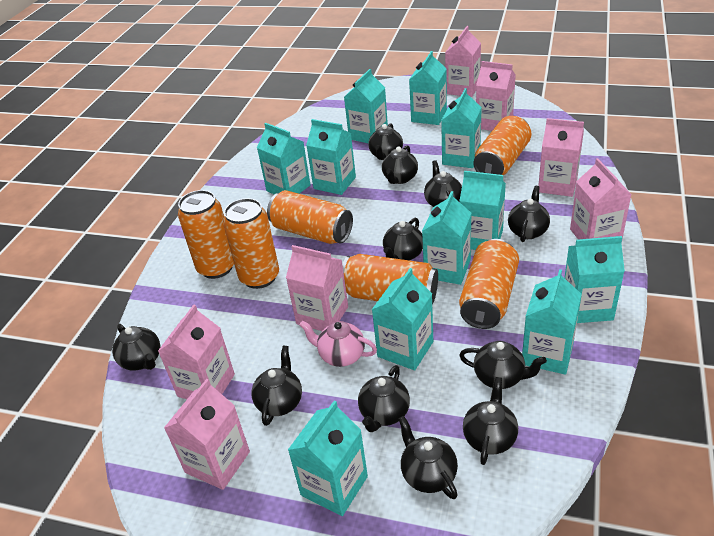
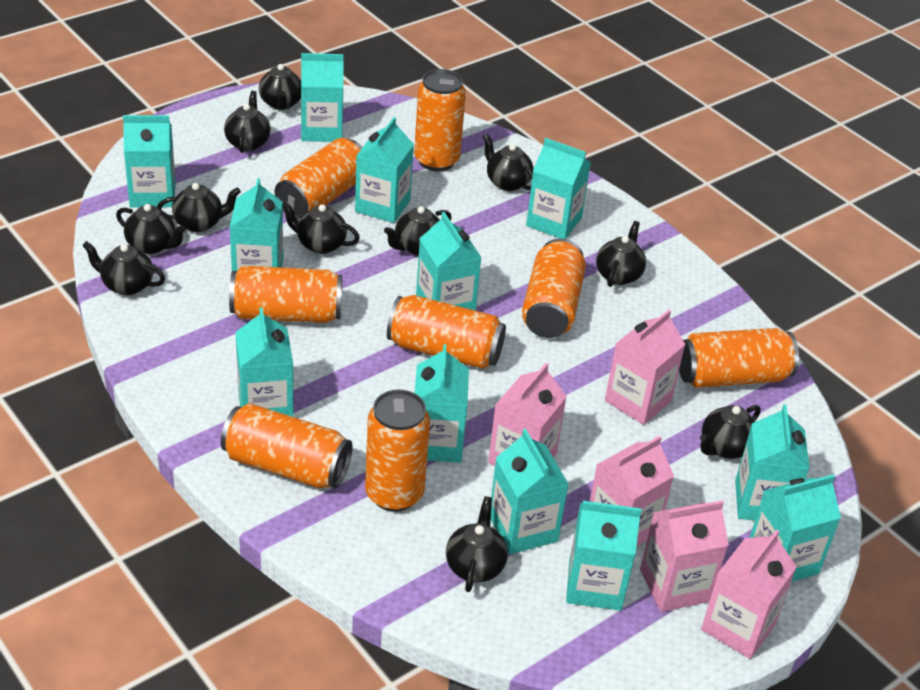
orange can: [178,190,234,279] [223,198,279,289] [267,190,353,244] [342,254,438,304] [459,239,519,329] [474,116,532,175] = 6 -> [221,403,352,488] [229,266,342,323] [275,138,363,219] [365,390,430,512] [387,295,506,369] [414,69,466,171] [522,239,586,338] [679,328,799,388] = 8
pink carton: [158,304,235,399] [164,379,250,490] [286,245,348,331] [445,26,481,97] [476,61,516,131] [538,118,584,197] [570,158,632,240] = 7 -> [488,363,567,466] [590,436,674,547] [605,310,686,425] [640,500,729,612] [701,530,796,659] = 5
pink teapot: [299,321,377,367] = 1 -> none = 0
turquoise carton: [257,123,311,194] [288,401,368,516] [306,119,356,195] [344,69,388,143] [372,268,433,370] [409,51,447,125] [422,191,472,285] [441,88,482,168] [460,171,506,250] [522,269,582,375] [564,236,625,323] = 11 -> [123,115,176,208] [230,178,283,271] [236,307,293,417] [301,53,344,142] [355,117,414,223] [414,344,469,463] [416,212,481,311] [491,429,569,554] [526,138,591,239] [566,501,641,611] [735,404,810,521] [749,475,841,582] = 12

